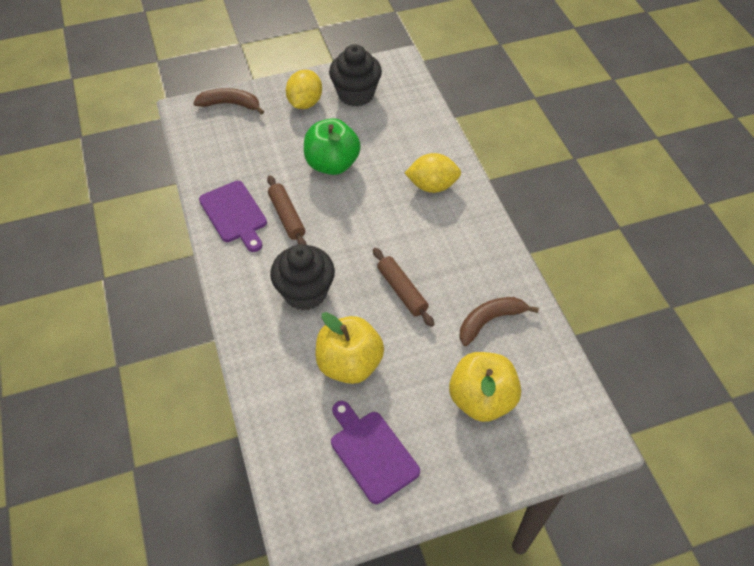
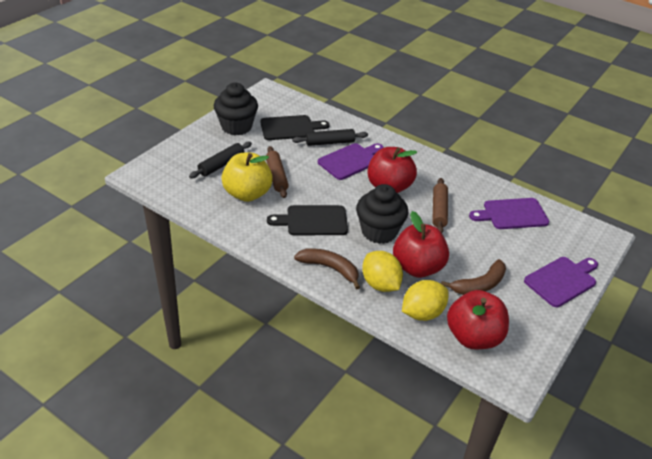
black cutting board: none = 0 -> [260,115,330,140] [267,205,348,235] = 2
black rolling pin: none = 0 -> [189,142,252,178] [292,129,368,146] = 2
green apple: [304,118,361,175] = 1 -> none = 0
purple cutting board: [199,181,267,252] [331,401,420,504] = 2 -> [318,143,384,180] [469,198,549,229] [524,257,598,307] = 3
red apple: none = 0 -> [367,147,417,193] [393,211,449,278] [447,290,509,349] = 3
yellow apple: [316,312,384,384] [449,352,521,422] = 2 -> [221,153,273,202] = 1

